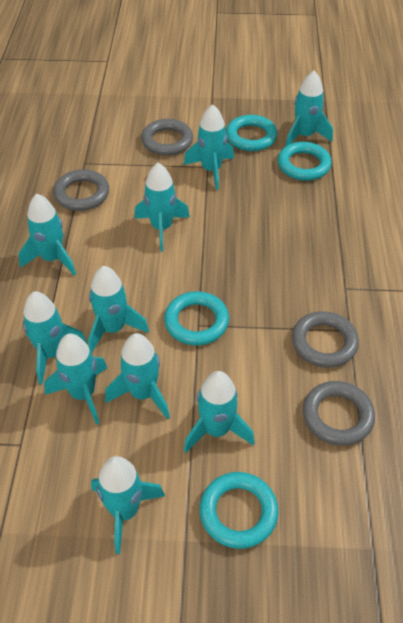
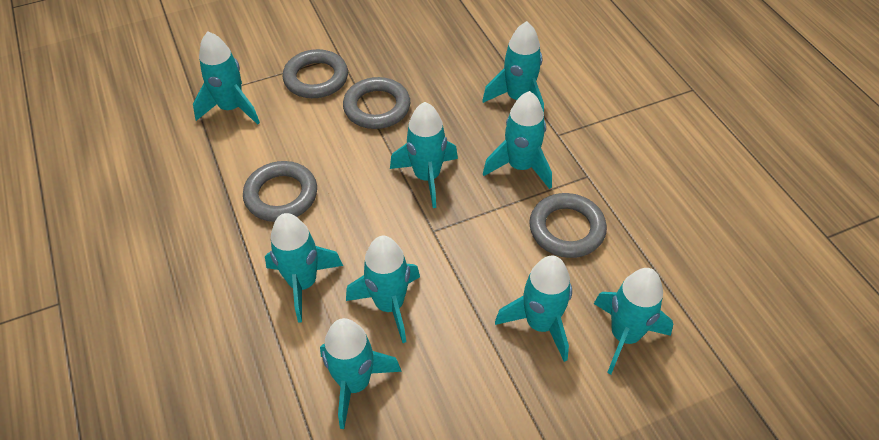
turquoise ring: [164,291,229,345] [199,472,279,549] [226,115,277,151] [278,142,332,181] = 4 -> none = 0
turquoise rocket: [18,194,76,276] [23,291,88,384] [44,334,107,425] [88,266,149,353] [91,456,165,554] [105,333,170,419] [134,163,190,251] [184,104,234,190] [184,371,255,453] [285,71,333,147] = 10 -> [193,31,260,125] [265,213,343,322] [320,318,402,429] [346,236,420,343] [390,102,458,208] [482,21,544,112] [483,91,552,189] [495,256,572,362] [594,268,673,374] = 9

